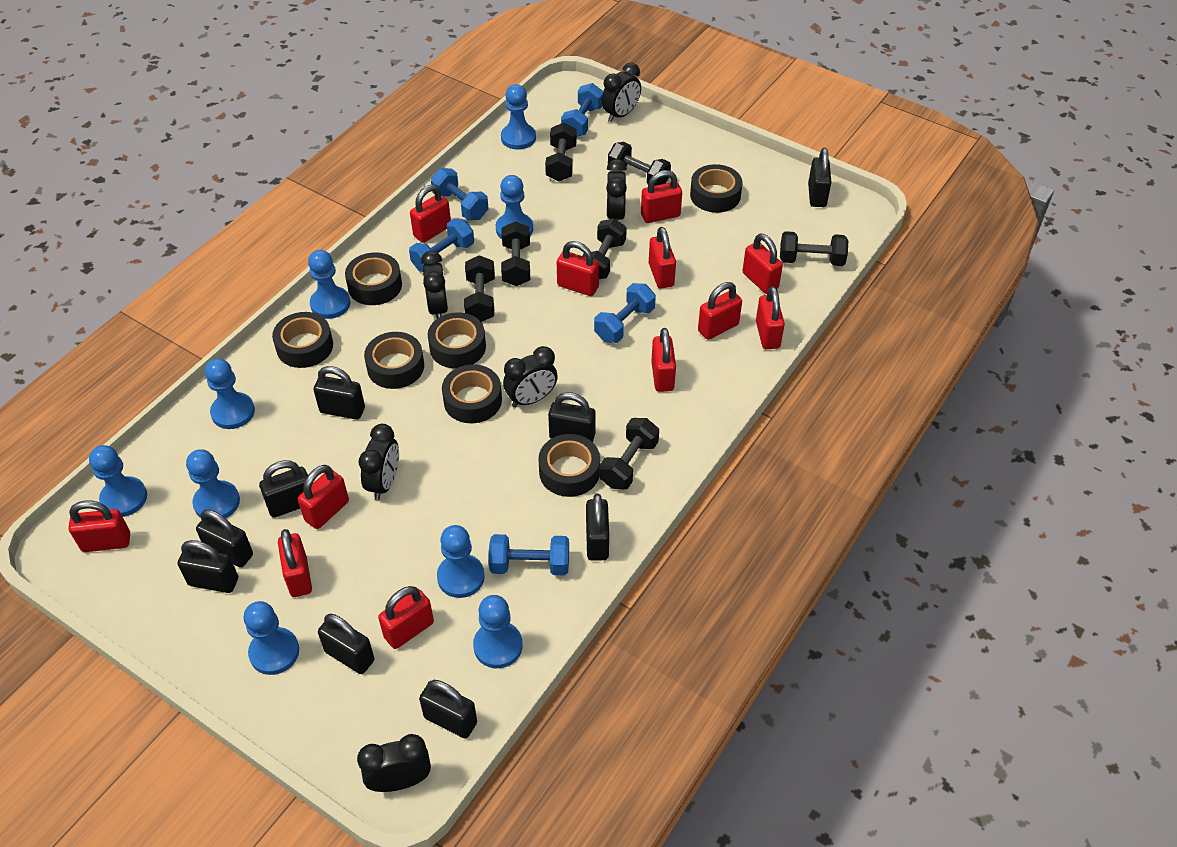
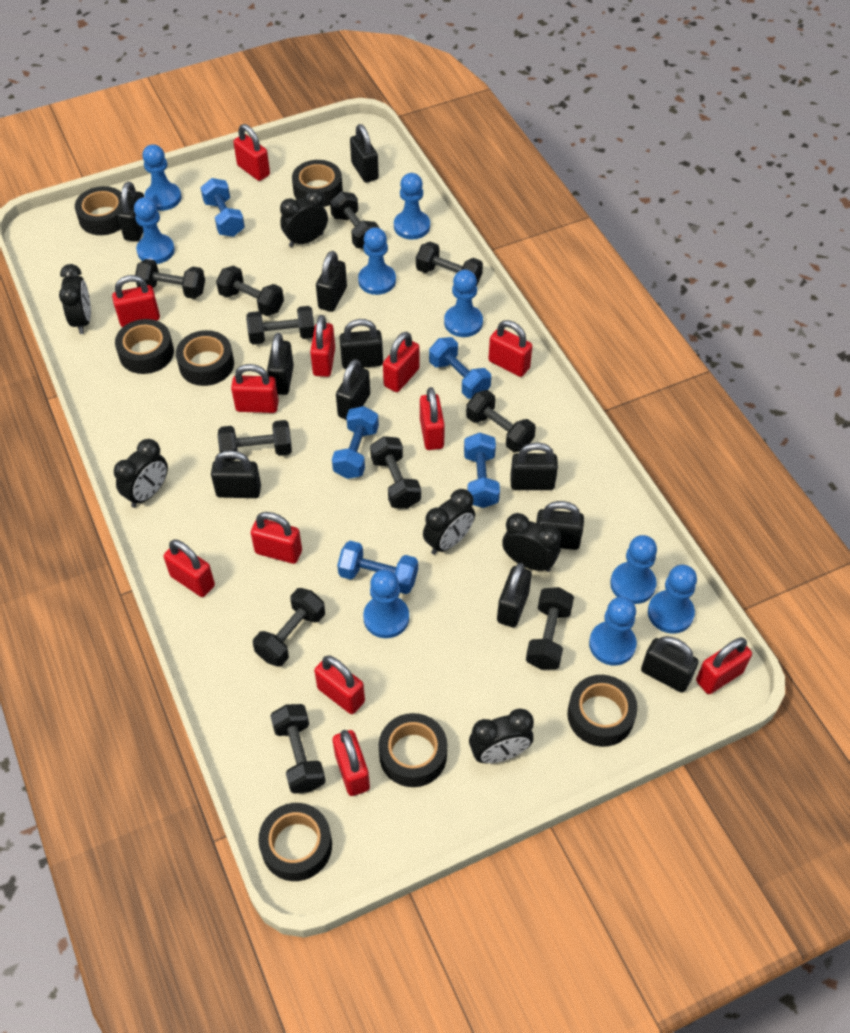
black dumbbell: [464,255,495,322] [501,221,530,286] [545,122,577,181] [582,218,627,279] [599,418,659,489] [608,142,671,186] [780,231,848,266] = 7 -> [135,259,205,299] [216,266,284,316] [218,420,292,461] [246,306,314,345] [253,588,325,667] [270,704,326,794] [330,192,380,249] [370,436,421,509] [416,242,483,286] [466,390,536,452] [526,587,574,670] = 11
black padlock: [178,540,238,593] [196,509,253,568] [259,460,308,518] [313,366,365,420] [318,614,374,674] [419,680,477,739] [548,392,596,442] [586,494,609,561] [808,148,831,207] = 9 -> [118,182,144,242] [211,450,261,498] [267,333,294,395] [316,251,347,312] [336,359,370,420] [339,319,383,369] [350,124,379,183] [497,563,532,627] [510,442,558,490] [536,501,584,550] [641,636,699,693] = 11

